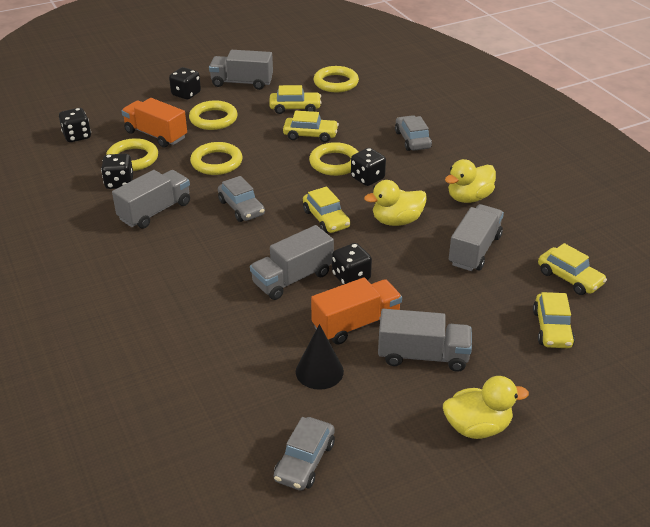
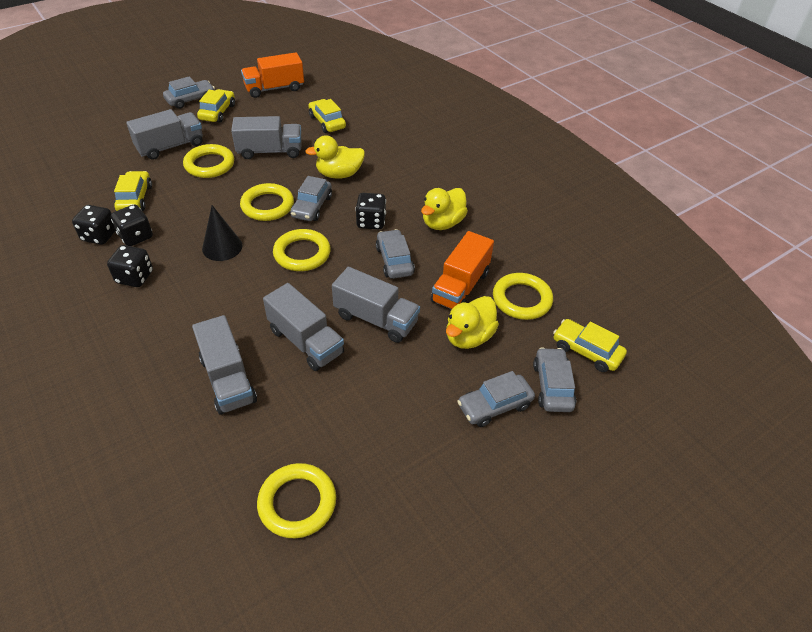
black dice: [59,108,91,142] [101,154,133,189] [169,67,201,99] [332,243,372,285] [351,148,386,186] = 5 -> [72,205,116,245] [107,245,153,287] [111,205,153,246] [355,193,386,229] = 4
grey car: [218,176,265,222] [274,417,335,491] [395,115,432,151] = 3 -> [163,76,215,109] [290,176,332,221] [376,229,415,279] [457,371,535,427] [533,347,576,412] = 5
yellow car: [269,85,322,114] [283,111,339,142] [303,186,350,233] [533,292,575,348] [538,243,607,295] = 5 -> [114,171,152,211] [197,89,235,123] [308,99,346,133] [553,319,627,372] = 4

